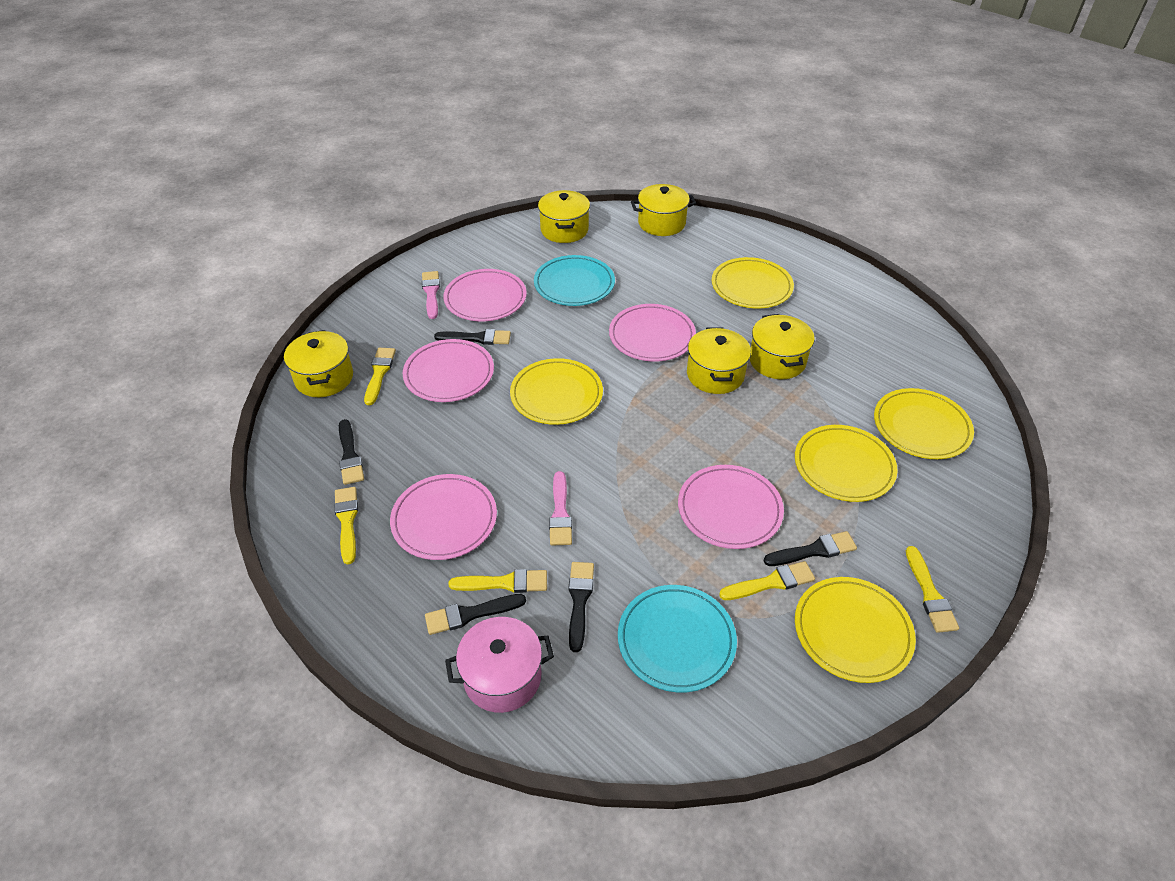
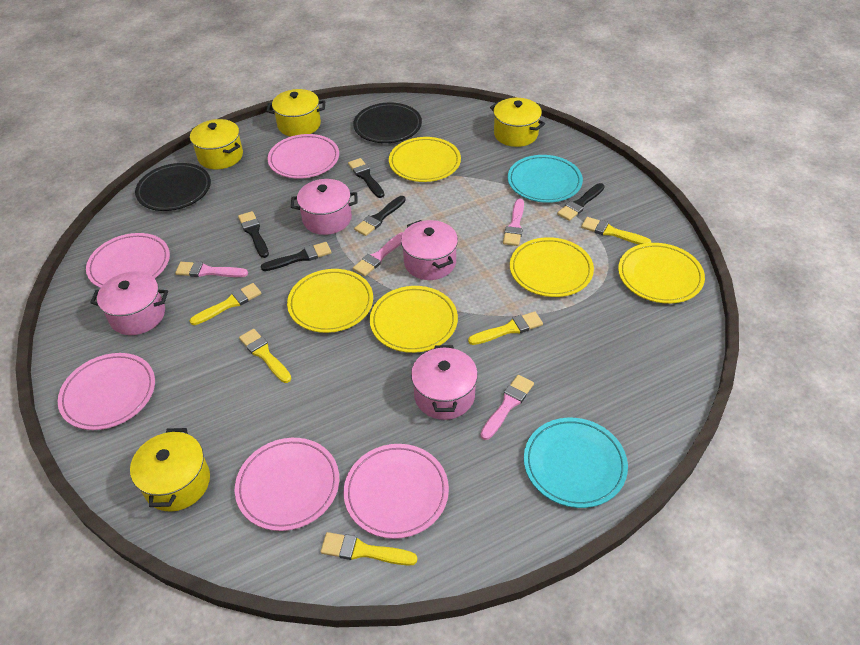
black plate: none = 0 -> [135,163,211,211] [353,103,422,143] = 2
pink brush: [422,271,440,319] [549,471,572,545] = 2 -> [175,261,248,277] [353,232,403,276] [480,375,534,440] [503,199,524,246] = 4
pink pot: [445,617,554,713] = 1 -> [90,271,168,335] [291,179,358,235] [401,220,458,280] [411,345,478,420] = 4
yellow pot: [284,330,353,397] [538,190,590,243] [631,184,696,236] [687,328,751,394] [750,314,815,379] = 5 -> [130,428,210,512] [190,119,243,169] [266,89,325,136] [490,98,545,147] = 4

